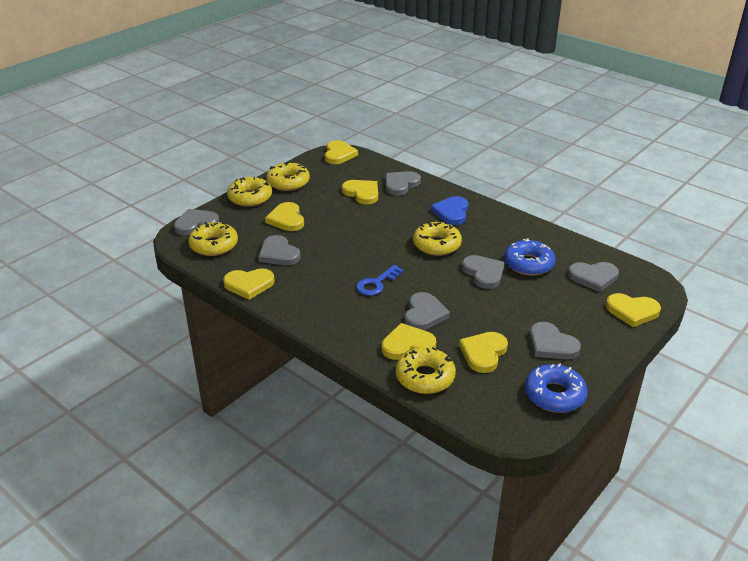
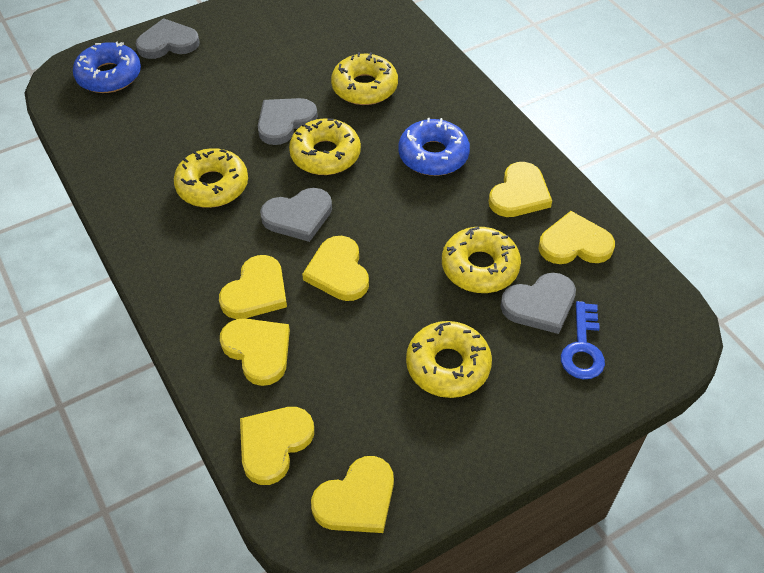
blue heart: [431,196,468,225] = 1 -> none = 0
grey heart: [174,209,219,236] [258,235,300,265] [386,171,421,196] [405,292,450,330] [462,255,505,289] [530,322,581,360] [568,262,619,292] = 7 -> [136,18,200,59] [258,98,318,145] [260,188,332,242] [500,273,576,334] = 4

